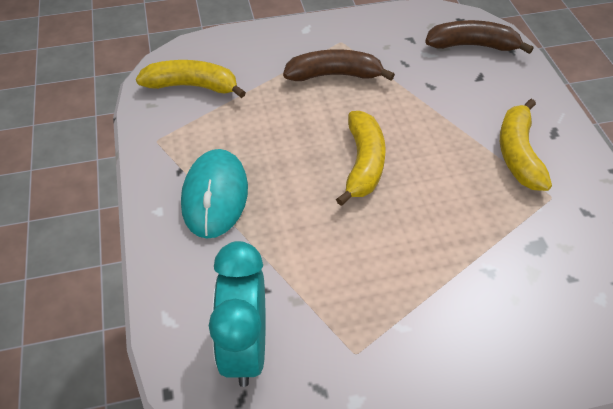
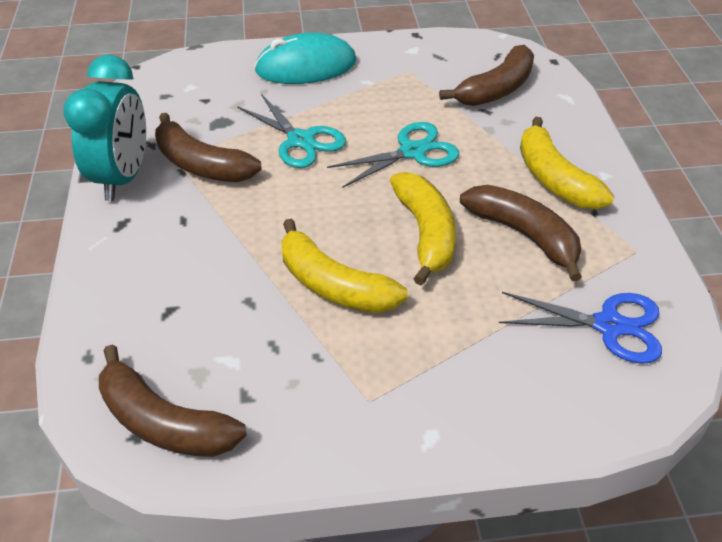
blue scissors: none = 0 -> [499,292,662,364] = 1
brown banana: [283,49,395,81] [425,20,534,54] = 2 -> [99,345,247,457] [155,113,262,182] [439,45,534,106] [460,185,582,281] = 4
turquoise scissors: none = 0 -> [237,94,346,168] [327,122,459,188] = 2

